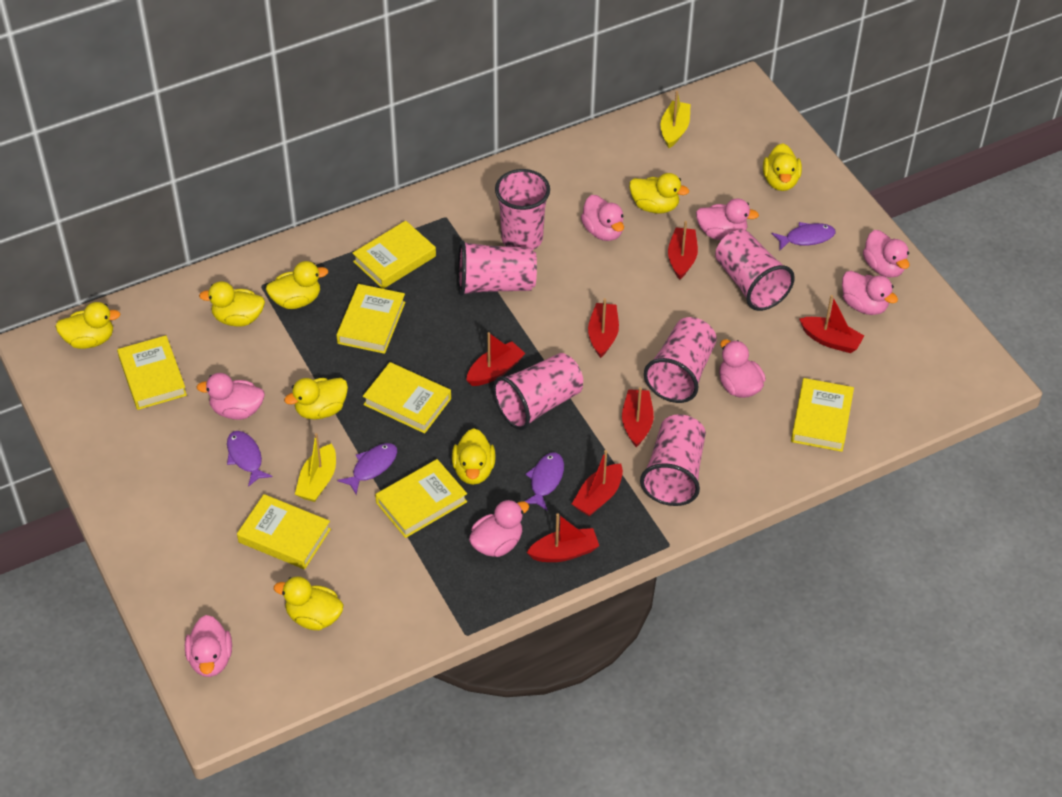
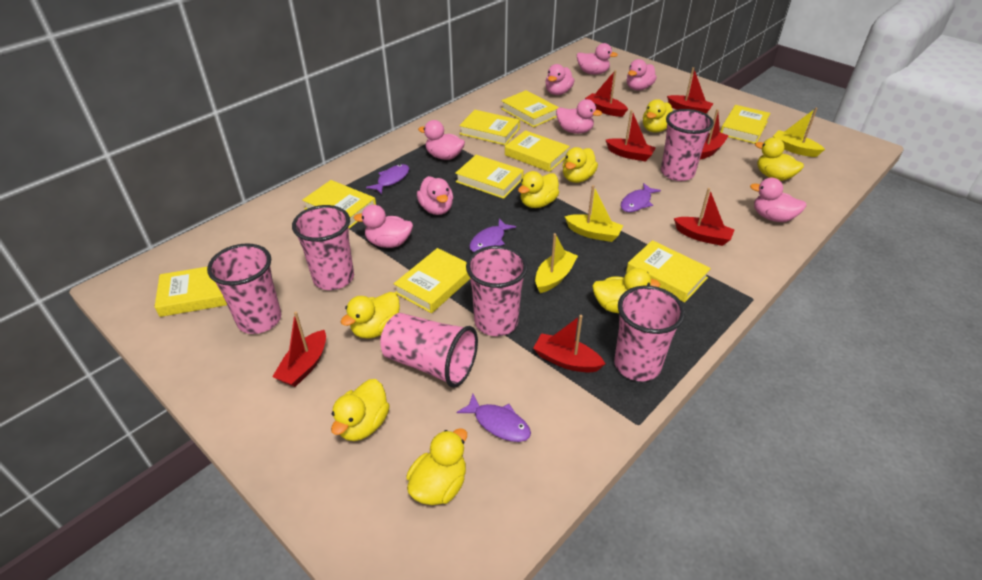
yellow boat: [295,433,336,502] [661,91,691,148] = 2 -> [535,233,578,293] [564,185,623,242] [773,108,825,157] = 3
yellow book: [117,335,187,410] [237,494,331,569] [336,284,405,354] [353,221,436,289] [363,362,451,434] [375,459,467,538] [791,378,854,452] = 7 -> [155,267,227,317] [302,180,376,228] [394,248,470,313] [455,155,524,199] [459,110,520,145] [501,90,559,127] [505,130,570,172] [626,240,711,303] [721,105,770,144] = 9

